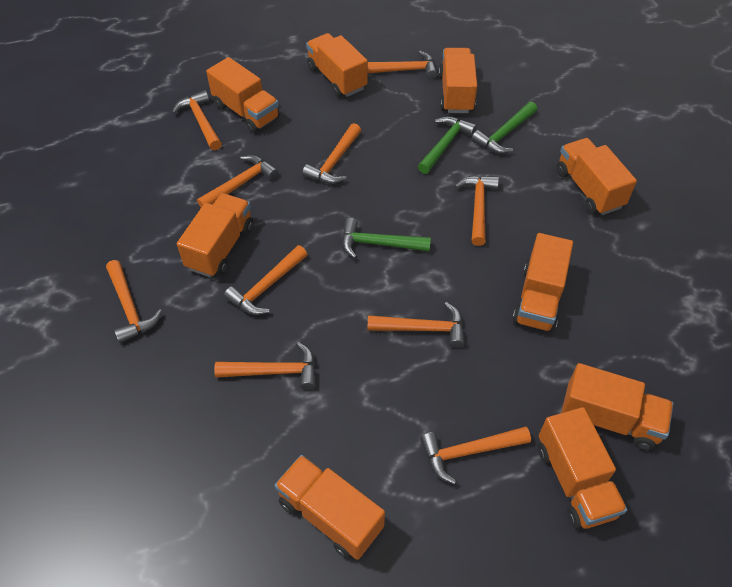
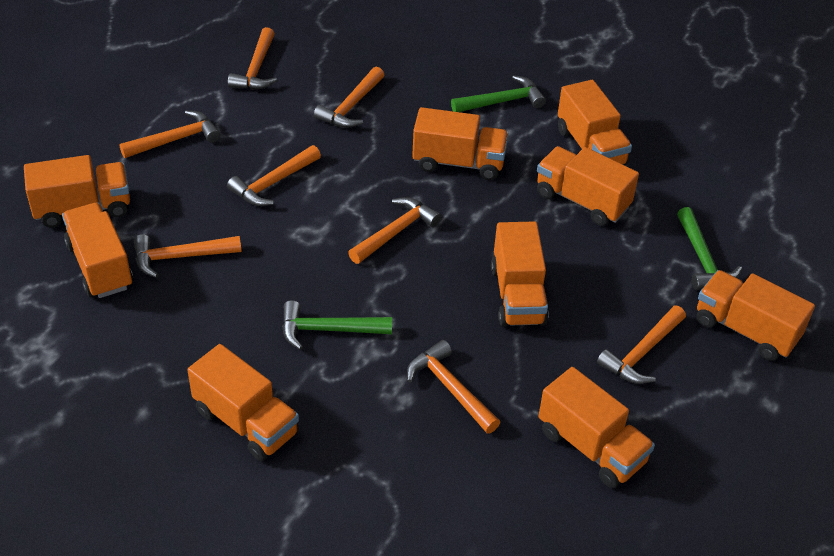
orange hammer: [106,260,162,343] [172,90,222,150] [197,155,279,207] [214,342,316,390] [224,245,308,315] [302,123,361,184] [367,302,465,348] [368,50,438,79] [420,427,531,484] [455,176,499,246] = 10 -> [119,110,220,158] [134,234,242,278] [227,145,321,206] [228,27,277,90] [314,66,384,128] [348,197,441,264] [407,340,500,434] [597,306,686,384] = 8

